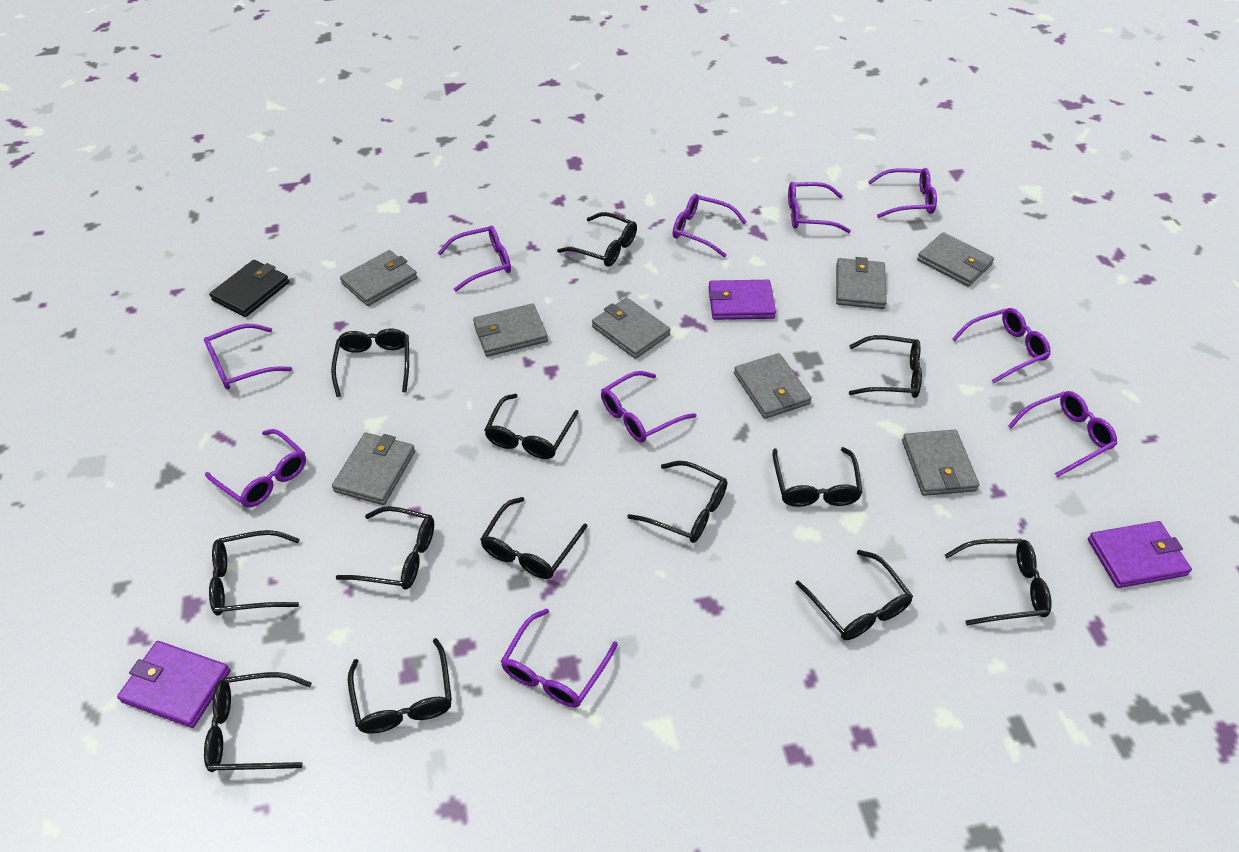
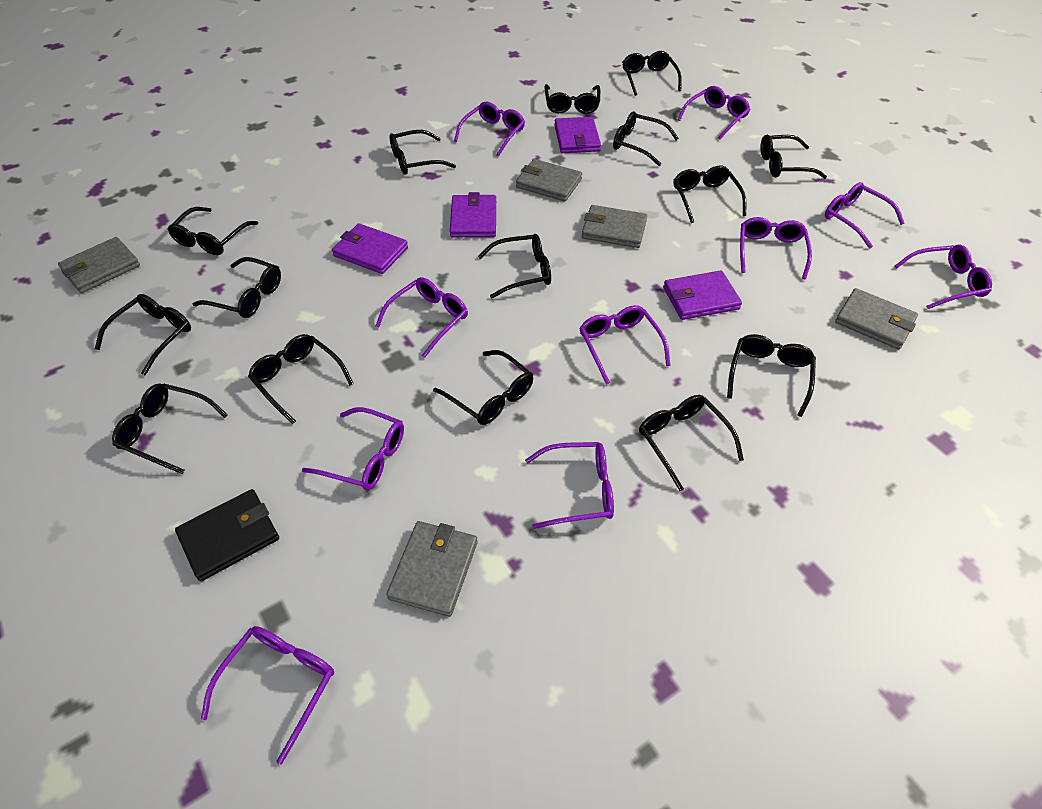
black glasses: [204,672,312,772] [209,530,300,615] [331,328,409,397] [336,506,434,589] [348,638,452,734] [480,497,588,579] [484,394,579,459] [557,212,637,267] [627,461,727,543] [773,447,863,507] [796,550,913,640] [849,335,922,398] [945,539,1052,625] = 13 -> [95,294,191,376] [112,384,228,474] [168,207,258,255] [193,257,281,318] [248,334,354,424] [390,130,456,175] [433,350,533,425] [478,234,551,299] [545,84,600,114] [613,111,679,166] [622,51,682,96] [639,395,744,491] [674,166,746,223] [727,334,816,417] [760,135,827,179] = 15
grey wallet: [332,433,415,505] [340,250,418,306] [473,303,548,357] [592,297,671,359] [734,353,812,419] [836,257,887,309] [902,430,979,496] [917,232,994,287] = 8 -> [58,237,140,293] [386,521,478,617] [516,159,582,201] [582,205,647,248] [835,288,918,350] = 5
purple wallet: [117,641,230,728] [708,280,776,320] [1088,521,1192,588] = 3 -> [332,223,408,274] [450,192,496,237] [554,117,601,153] [663,270,742,320] = 4

